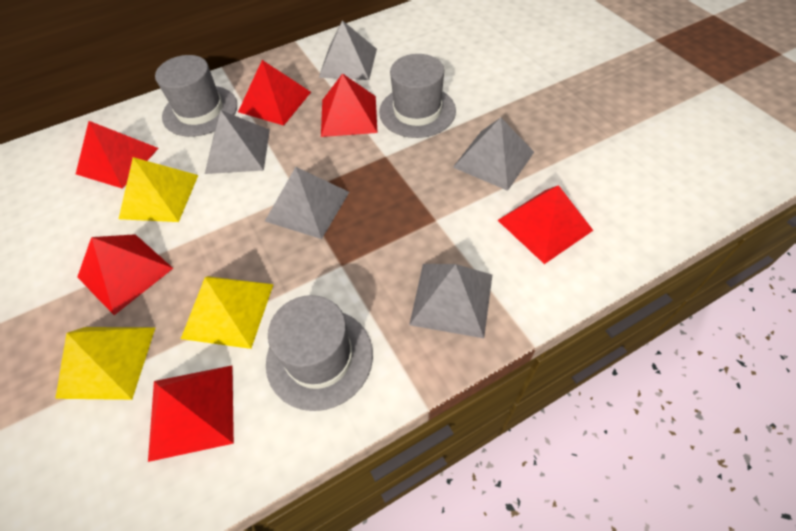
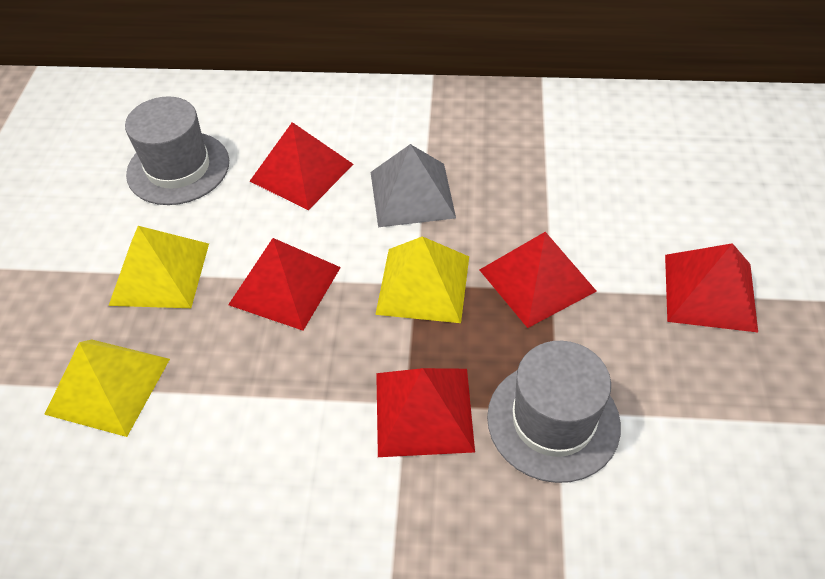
grey hat: [155,55,237,137] [266,295,373,411] [379,54,456,138] = 3 -> [125,96,229,205] [487,341,621,483] = 2
grey pyramid: [205,110,270,174] [265,167,349,239] [319,20,377,80] [409,264,492,338] [453,118,534,191] = 5 -> [370,144,456,227] = 1
red pyramid: [76,121,159,189] [77,234,173,315] [148,365,234,462] [238,60,311,126] [321,73,378,137] [498,185,594,264] = 6 -> [228,238,341,331] [250,122,353,210] [376,368,475,457] [480,232,597,328] [665,243,758,332] = 5

